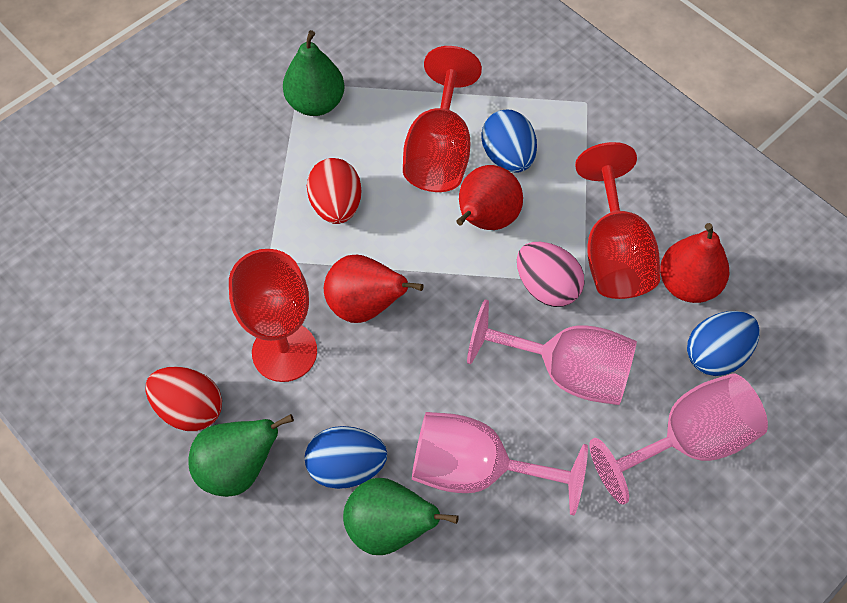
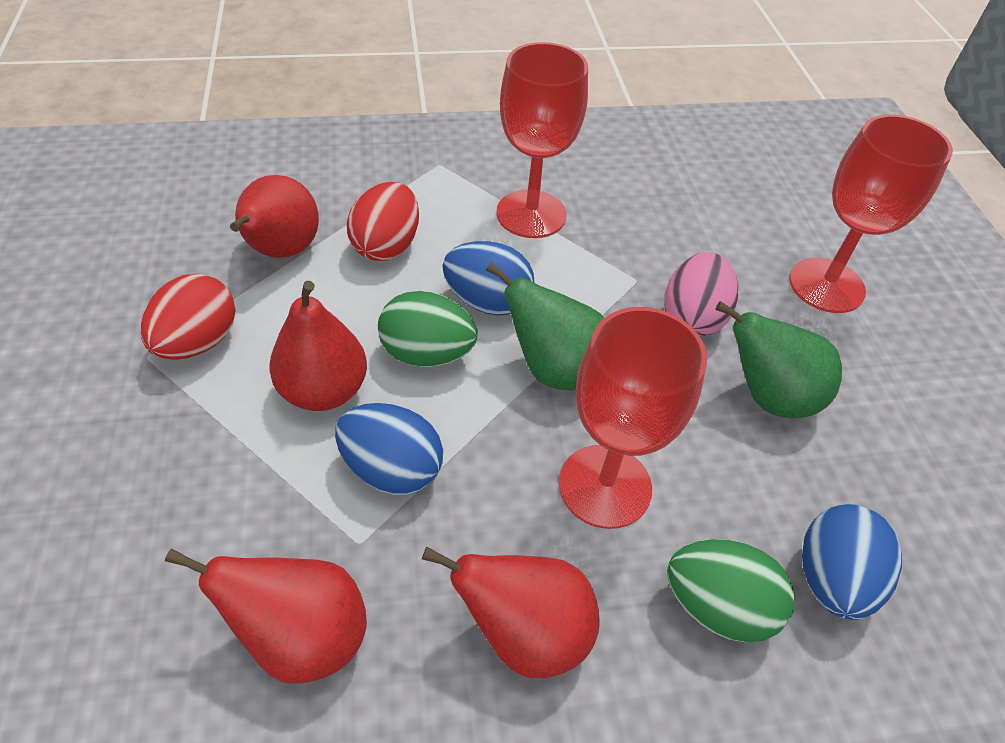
green egg: none = 0 -> [378,291,478,367] [667,539,794,642] = 2
green pear: [188,414,294,497] [283,30,345,116] [343,478,459,555] = 3 -> [486,263,604,391] [715,301,842,418] = 2
pink goblet: [412,412,588,516] [467,299,637,405] [589,374,768,505] = 3 -> none = 0
red pear: [324,255,424,323] [456,165,523,230] [660,223,730,303] = 3 -> [165,548,367,684] [230,175,319,258] [269,281,367,411] [422,547,600,678] = 4

